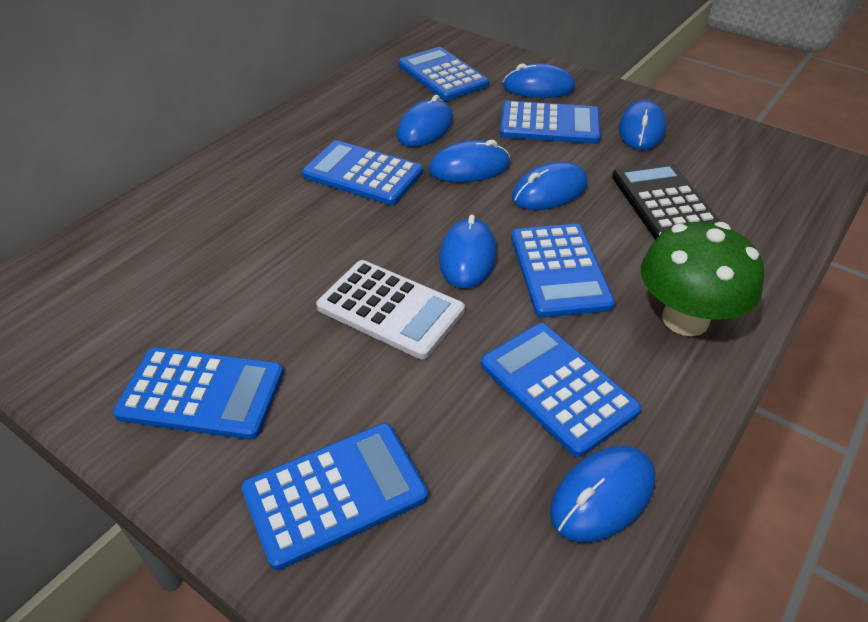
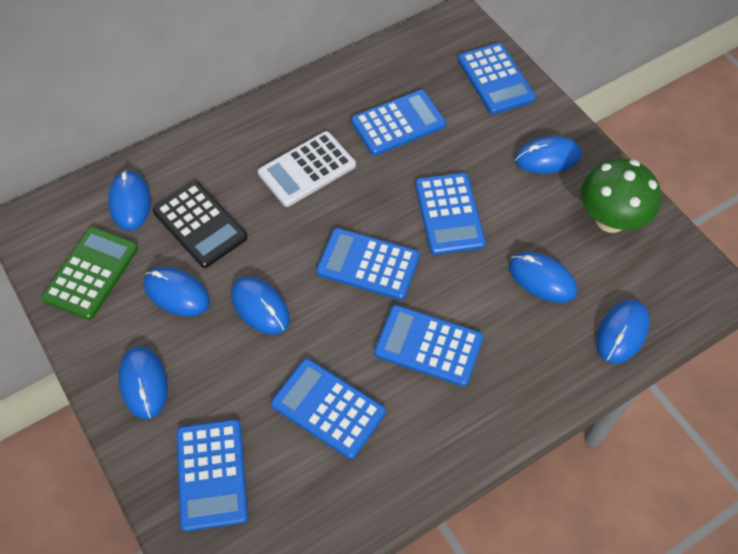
green calculator: none = 0 -> [41,227,138,320] = 1

